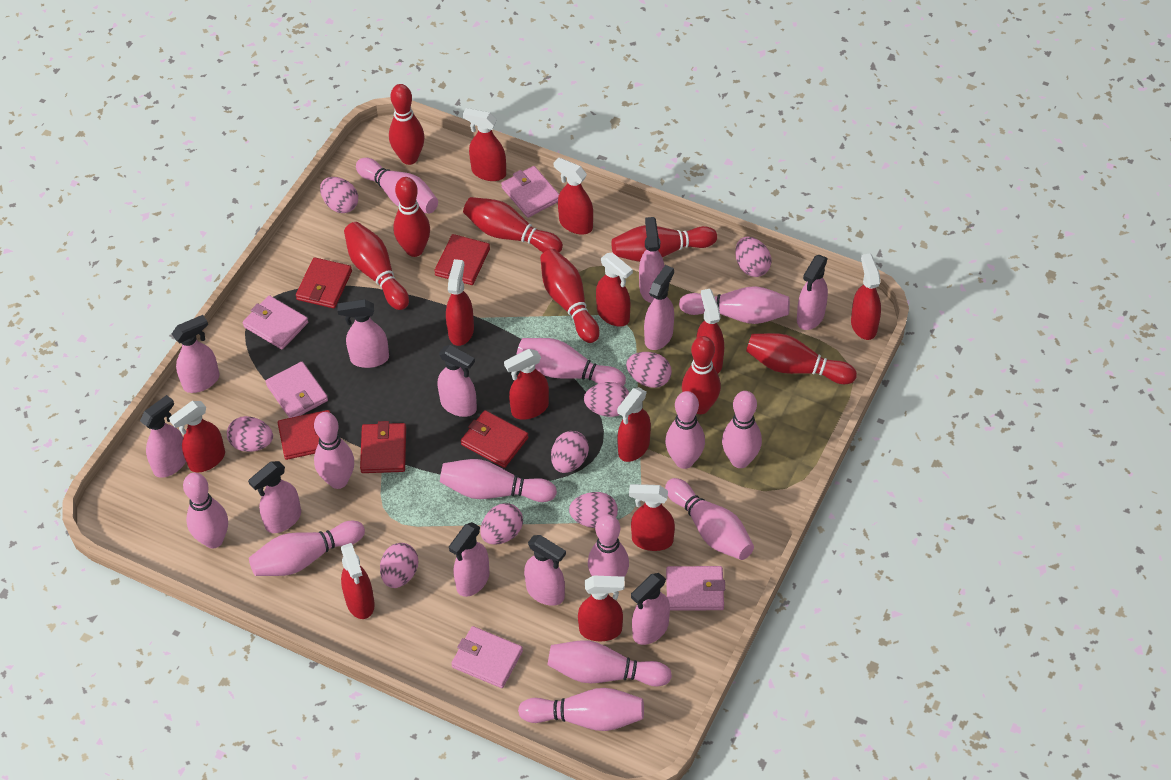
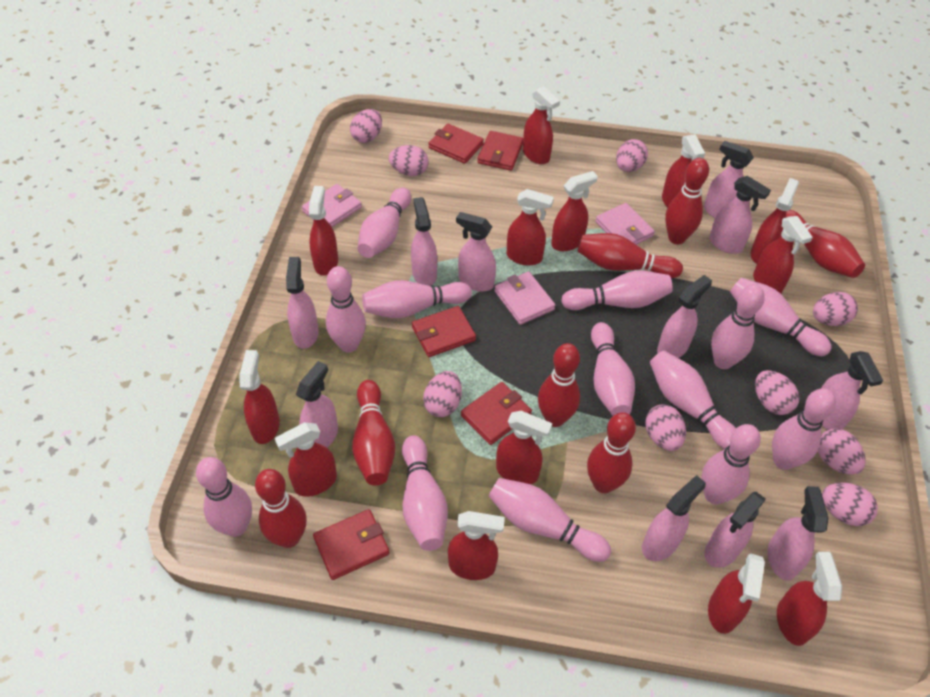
pink wallet: [243,295,308,349] [265,362,328,418] [451,626,523,688] [501,166,559,218] [666,566,725,611] = 5 -> [302,184,362,227] [494,271,555,325] [595,203,655,245] = 3
red bowling pin: [344,222,409,310] [389,84,425,165] [393,177,430,257] [463,197,563,253] [540,249,600,343] [612,225,717,262] [682,336,721,414] [746,333,857,384] = 8 -> [255,469,307,548] [352,380,395,486] [538,343,580,427] [577,233,683,278] [587,412,636,493] [665,158,709,244] [786,210,865,278] = 7
red spray bottle: [169,401,225,472] [341,543,375,619] [446,259,474,346] [463,108,506,181] [504,349,549,420] [554,157,593,234] [578,575,625,641] [596,252,633,327] [617,387,651,462] [629,484,675,551] [696,289,724,373] [851,253,881,340] = 12 -> [240,350,280,444] [275,422,337,497] [309,186,338,276] [448,511,505,580] [496,411,552,484] [507,189,554,266] [523,86,560,164] [551,171,598,251] [662,134,705,208] [708,554,765,634] [751,178,799,264] [753,216,813,294] [777,552,842,646] = 13

